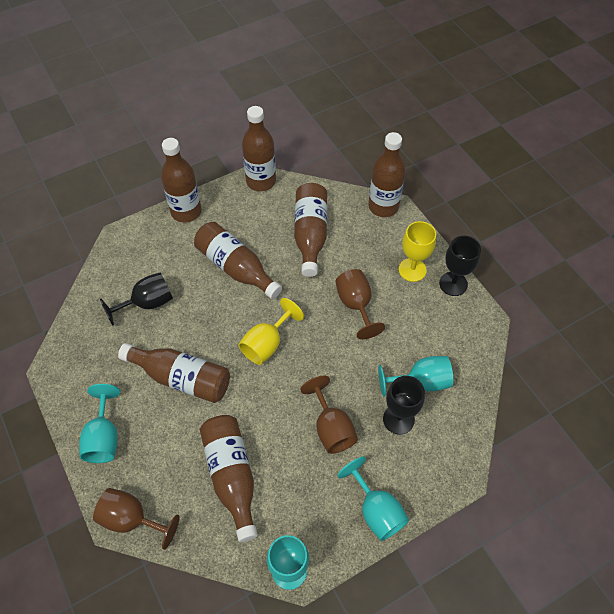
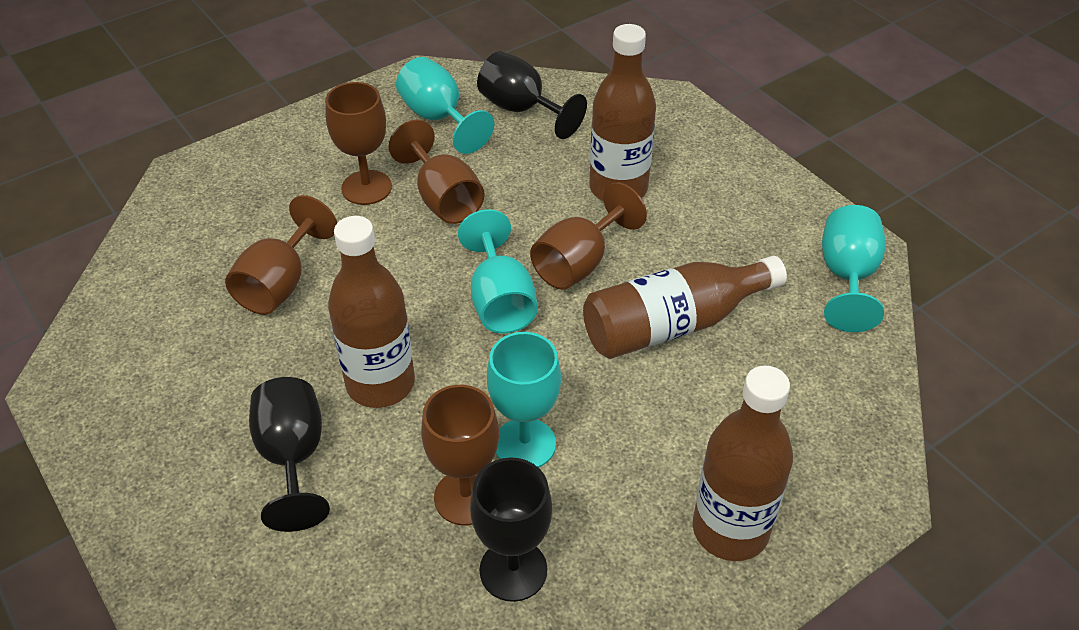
brown bottle: [118,343,230,403] [161,138,202,222] [194,222,282,299] [200,415,258,542] [242,106,276,191] [294,183,327,277] [368,132,406,217] = 7 -> [328,216,415,408] [583,256,787,359] [589,24,656,201] [693,366,793,561] = 4
brown goblet: [93,488,180,550] [301,376,358,454] [336,269,385,339] = 3 -> [225,195,337,315] [325,82,392,205] [389,120,485,224] [421,385,499,525] [530,182,647,290] = 5
yellow goblet: [238,298,304,365] [399,221,436,282] = 2 -> none = 0

